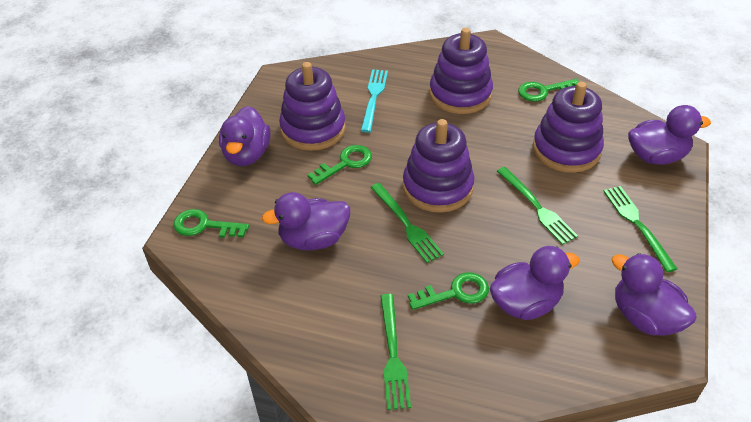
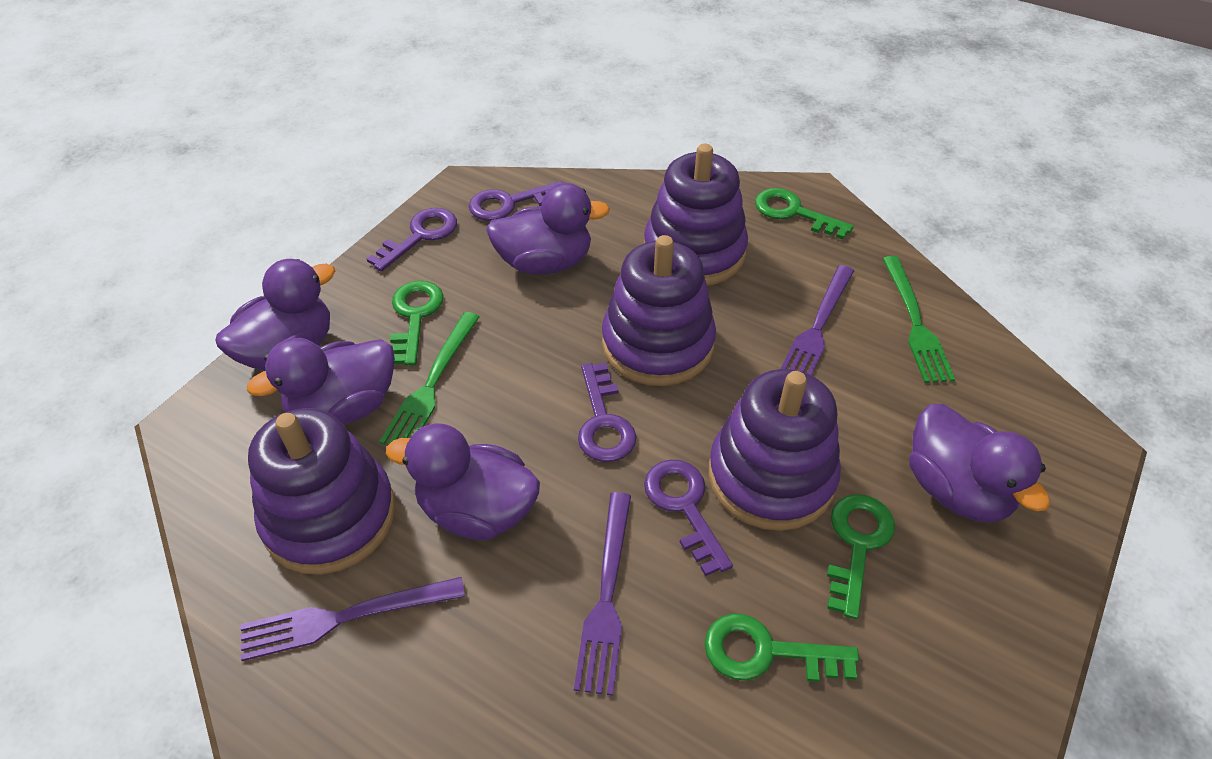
green fork: [370,183,444,263] [380,294,411,410] [497,167,578,245] [603,186,677,272] = 4 -> [379,312,480,445] [882,256,955,383] = 2
purple fork: none = 0 -> [240,577,465,661] [574,492,631,696] [781,265,854,375] = 3
purple key: none = 0 -> [367,208,457,272] [469,181,563,221] [578,363,637,462] [644,459,733,576] = 4
turquoise fork: [361,69,388,133] = 1 -> none = 0

